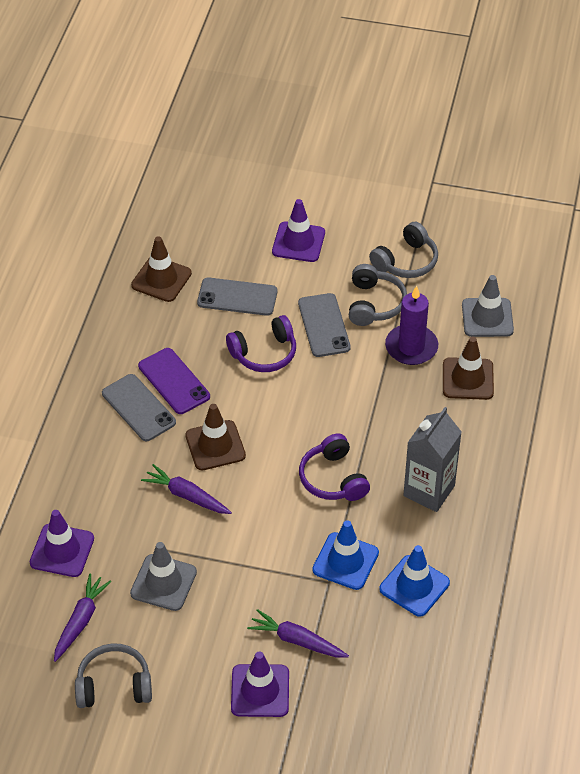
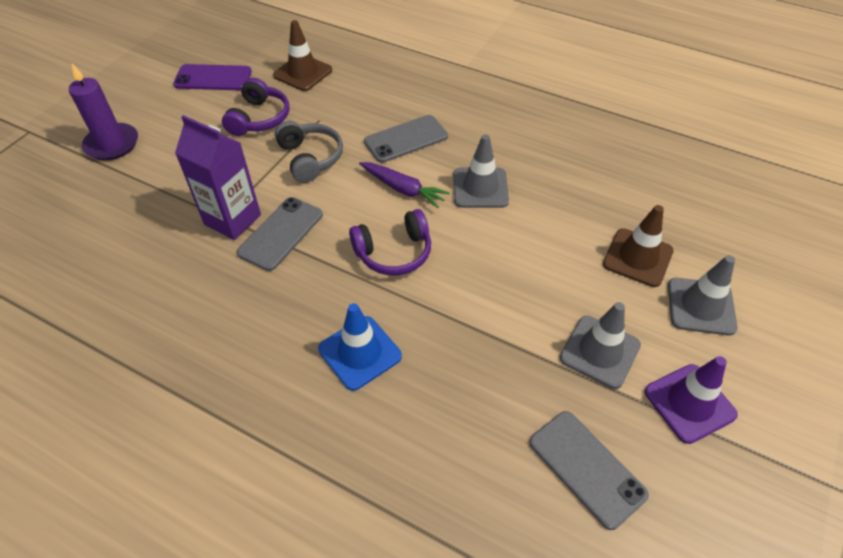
blue traffic cone: [312,520,379,590] [379,545,450,617] = 2 -> [318,303,402,391] = 1
brown traffic cone: [131,236,192,302] [185,404,246,470] [443,337,494,400] = 3 -> [273,20,332,91] [603,205,674,287] = 2
grey carton: [403,407,462,512] = 1 -> none = 0
grey headphones: [75,644,152,708] [349,264,407,326] [369,222,438,278] = 3 -> [275,121,343,183] = 1
grey traffic cone: [130,542,197,611] [462,275,514,337] = 2 -> [453,134,509,208] [560,302,641,389] [668,255,738,336] = 3
purple carrot: [54,574,111,662] [141,464,232,514] [247,609,349,658] = 3 -> [359,162,450,208] = 1
purple carton: none = 0 -> [175,115,261,240] = 1
purple traffic cone: [30,510,94,577] [231,651,289,717] [272,199,325,262] = 3 -> [645,356,738,444] = 1

